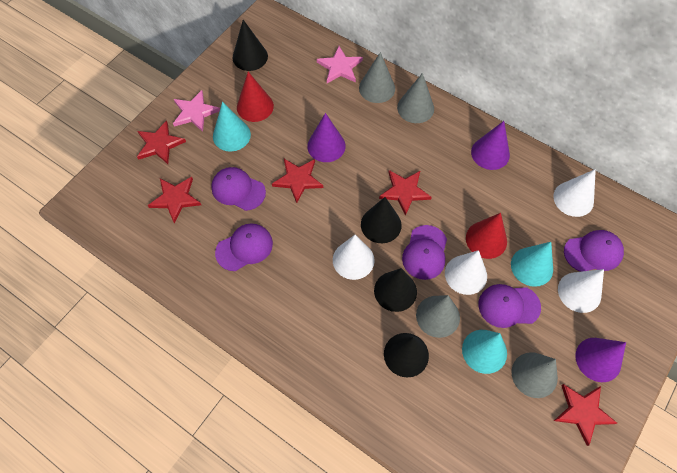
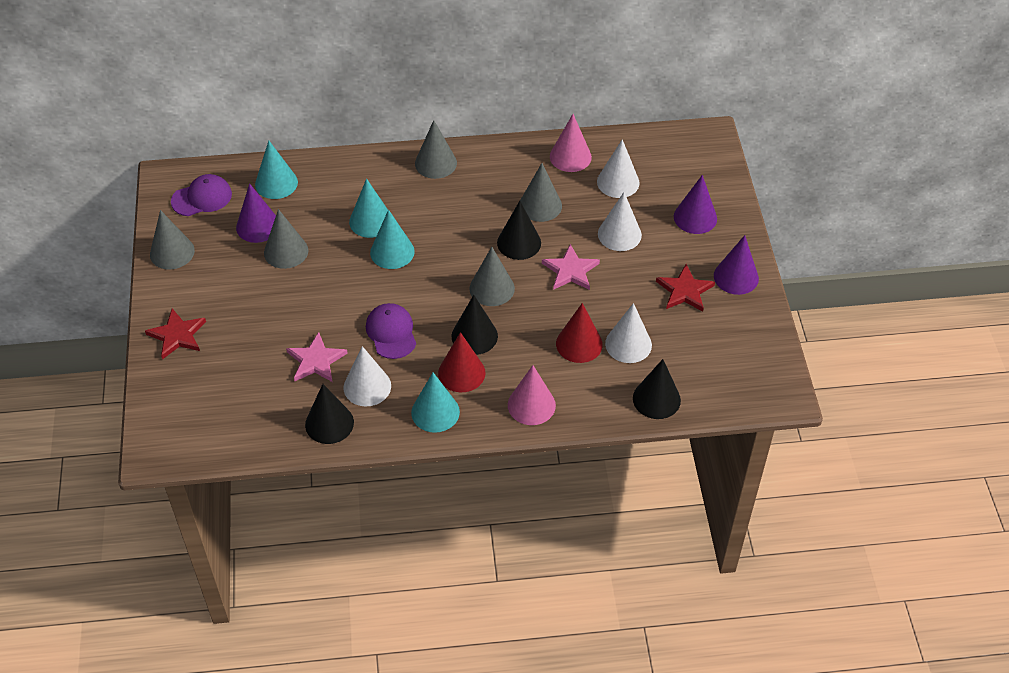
grey cone: [359,52,395,103] [397,73,434,123] [416,295,460,338] [512,352,558,398] = 4 -> [150,210,195,270] [264,209,308,269] [415,120,457,179] [469,247,515,306] [520,163,562,222] = 5
pink cone: none = 0 -> [508,365,556,425] [550,114,592,172] = 2
purple cap: [211,167,266,211] [215,223,273,271] [402,225,447,280] [479,284,541,328] [564,230,624,272] = 5 -> [171,174,232,216] [366,303,416,359] = 2
red star: [137,120,186,164] [148,177,201,223] [272,159,323,203] [379,170,432,216] [554,384,617,446] = 5 -> [145,308,206,359] [656,264,715,312] = 2
turquoise cone: [213,102,251,152] [462,330,507,374] [511,242,553,287] = 3 -> [255,141,298,199] [349,178,388,238] [370,210,415,269] [411,372,460,433] = 4

